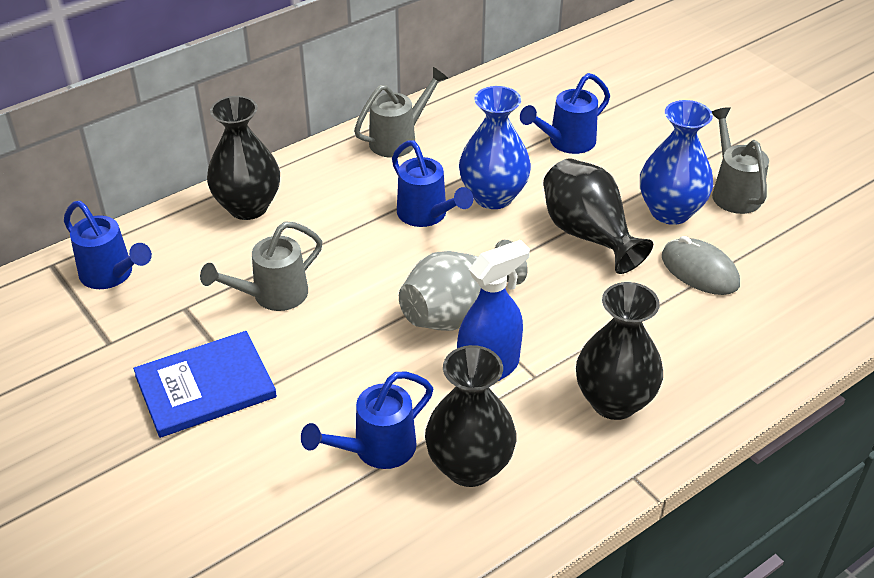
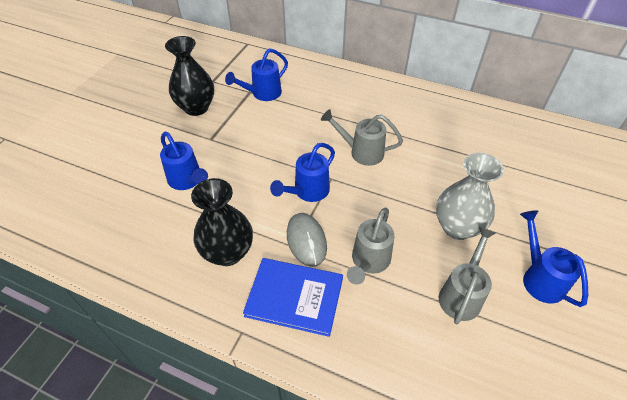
black vase: [207,96,280,220] [425,345,517,487] [543,158,653,274] [576,282,663,420] = 4 -> [165,36,214,116] [191,178,253,266] = 2
blue spray bottle: [457,240,530,381] = 1 -> none = 0
blue vase: [459,86,531,209] [640,100,713,225] = 2 -> none = 0

